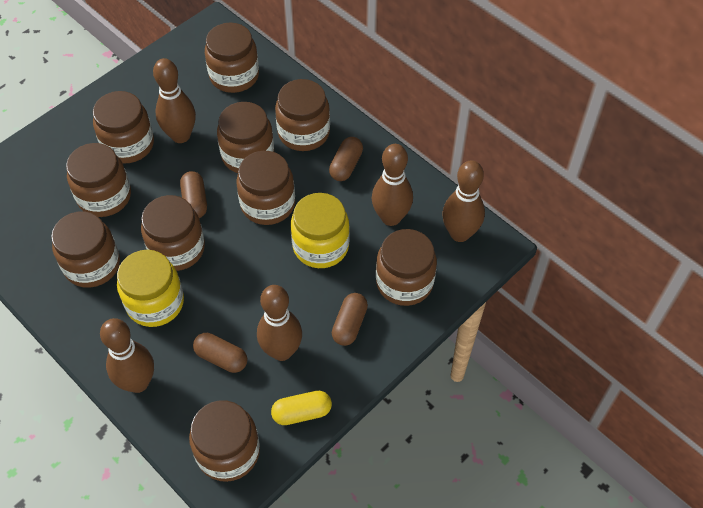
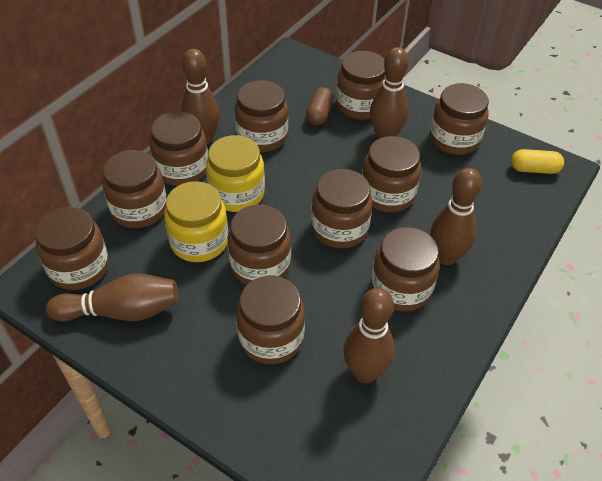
brown capsule: [180,171,207,218] [193,333,247,373] [329,137,363,181] [332,293,368,346] = 4 -> [306,87,333,126] = 1
brown jar: [51,211,120,288] [66,143,131,217] [93,91,154,164] [141,195,205,271] [189,400,260,482] [205,23,259,93] [217,102,274,173] [236,151,295,225] [275,79,330,151] [376,229,437,306] = 10 -> [35,207,109,290] [102,150,167,228] [150,111,208,186] [227,205,291,285] [235,80,288,152] [236,276,305,364] [311,169,372,248] [336,51,386,120] [362,136,421,212] [371,227,440,311] [430,83,489,155] = 11

